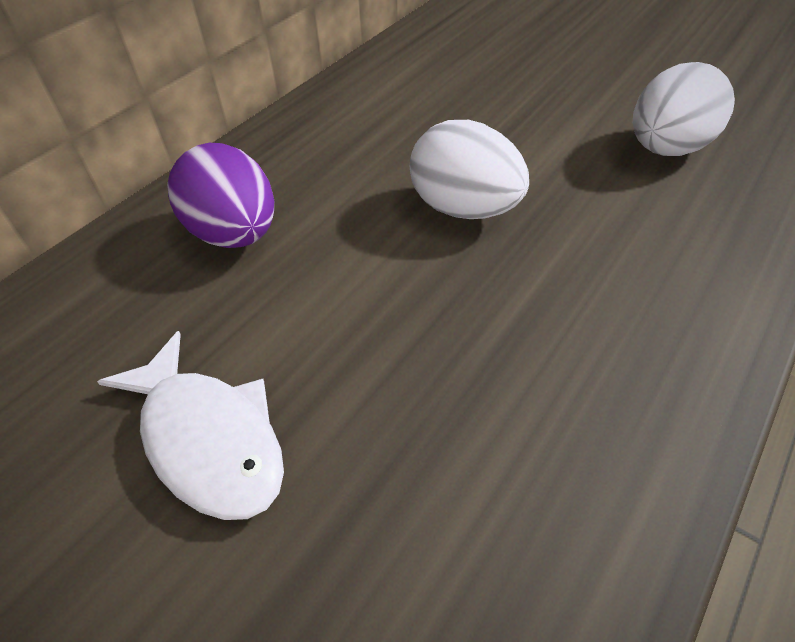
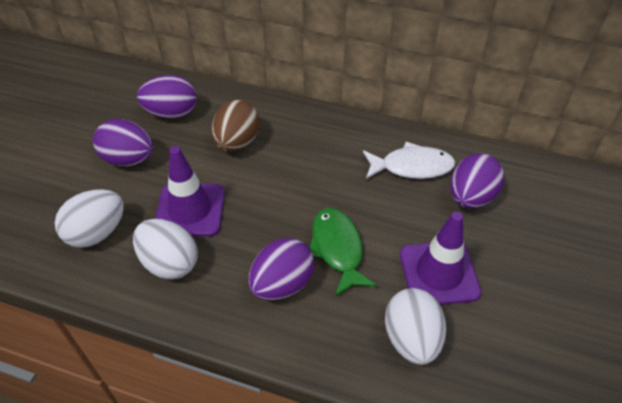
brown egg: none = 0 -> [212,100,260,152] = 1
green fish: none = 0 -> [309,208,377,296] = 1
purple egg: [167,143,274,248] = 1 -> [93,119,153,166] [137,75,197,119] [248,238,314,300] [450,153,504,209] = 4
purple traffic cone: none = 0 -> [155,146,225,237] [400,212,482,305] = 2
white egg: [410,120,529,219] [633,62,735,156] = 2 -> [55,189,124,248] [133,219,198,280] [385,288,446,365] = 3

